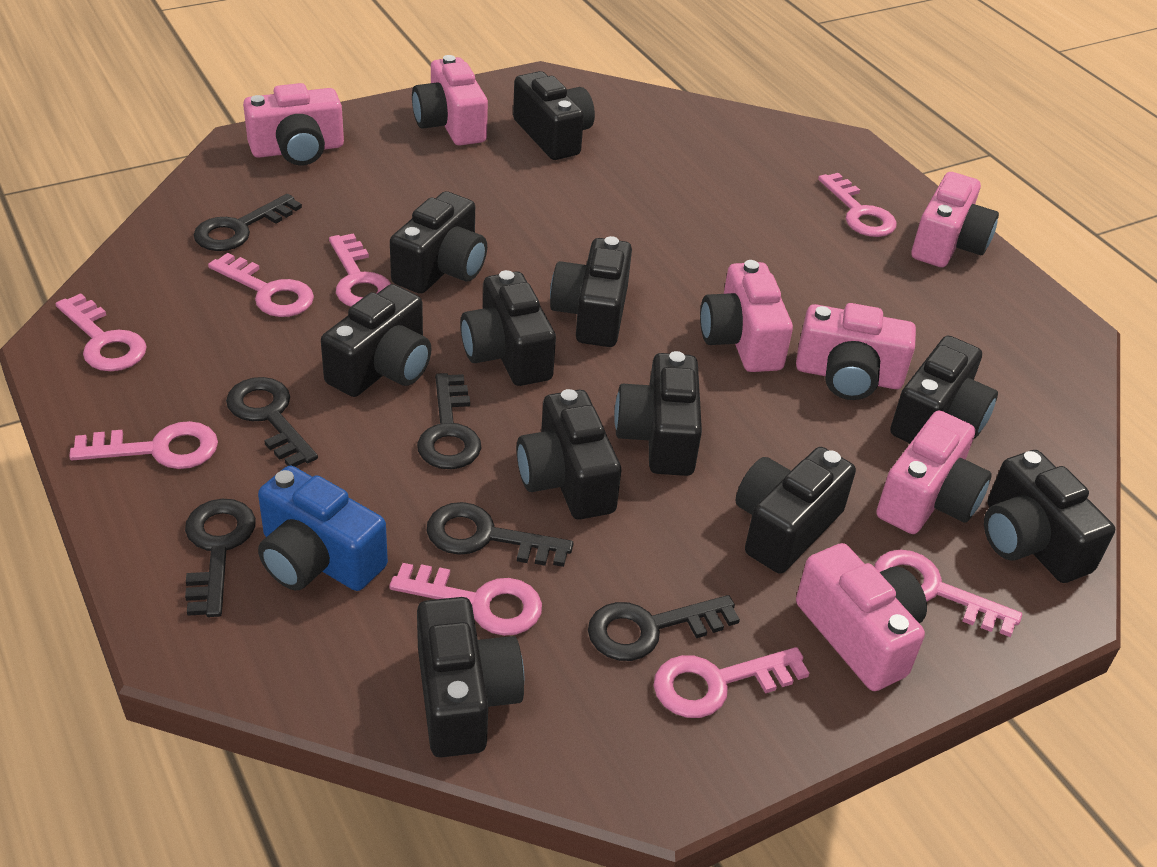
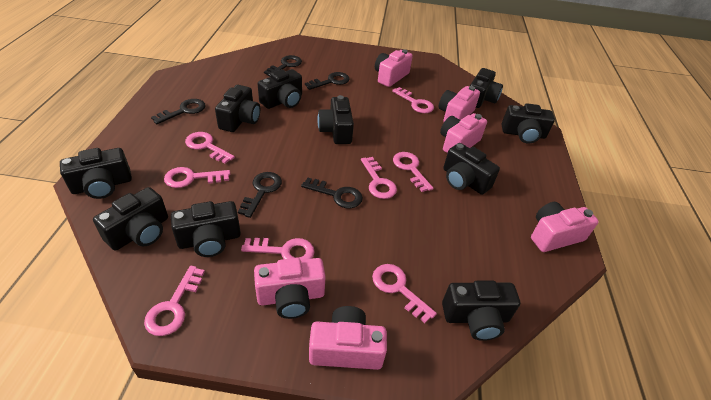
black camera: [321,284,432,397] [390,191,487,294] [417,597,524,758] [460,270,556,386] [513,71,595,160] [517,389,621,519] [550,236,632,347] [614,351,702,476] [736,447,856,574] [890,335,998,443] [984,450,1115,583] = 11 -> [60,148,132,199] [93,187,168,251] [171,201,241,257] [215,85,260,132] [258,69,302,109] [317,95,354,144] [442,281,520,341] [443,143,500,195] [470,68,503,108] [501,103,555,144] = 10
black key: [185,499,256,617] [194,194,302,251] [226,377,318,467] [417,373,481,469] [426,502,573,567] [588,595,740,661] = 6 -> [151,99,205,124] [238,172,282,218] [264,55,302,77] [301,178,363,208] [305,72,350,90] = 5
blue camera: [258,466,388,591] = 1 -> none = 0
pink camera: [243,83,344,165] [412,55,488,146] [700,260,793,372] [796,303,916,400] [796,543,927,691] [876,411,992,534] [912,172,999,267] = 7 -> [254,258,326,319] [309,306,387,370] [375,49,413,87] [439,86,480,122] [440,113,487,153] [531,202,599,252] = 6

